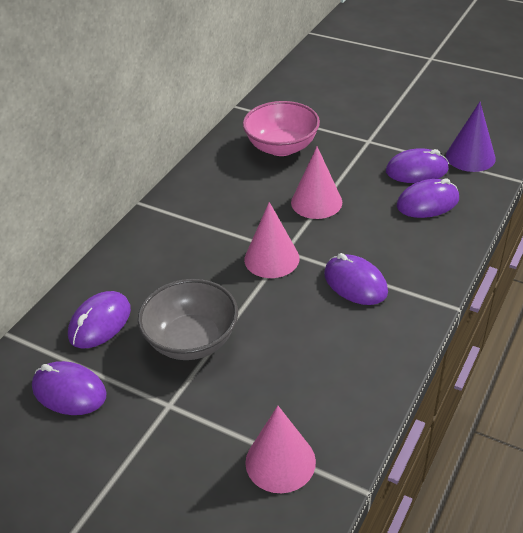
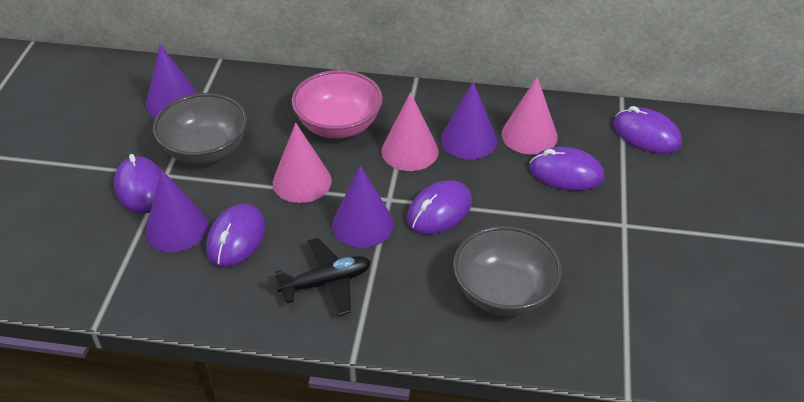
black plane: none = 0 -> [274,238,371,316] = 1
grey bowl: [138,279,238,360] = 1 -> [153,93,247,164] [453,226,562,316] = 2
purple cone: [446,102,496,172] = 1 -> [146,44,199,118] [146,170,208,252] [332,165,394,248] [441,82,497,159] = 4

